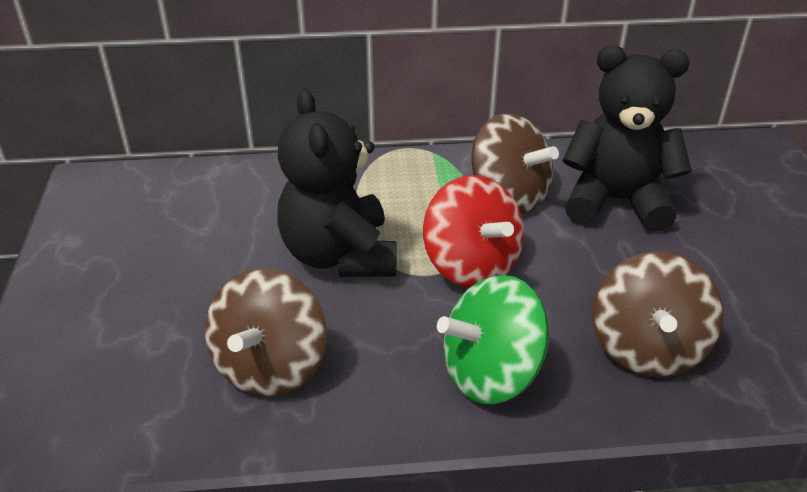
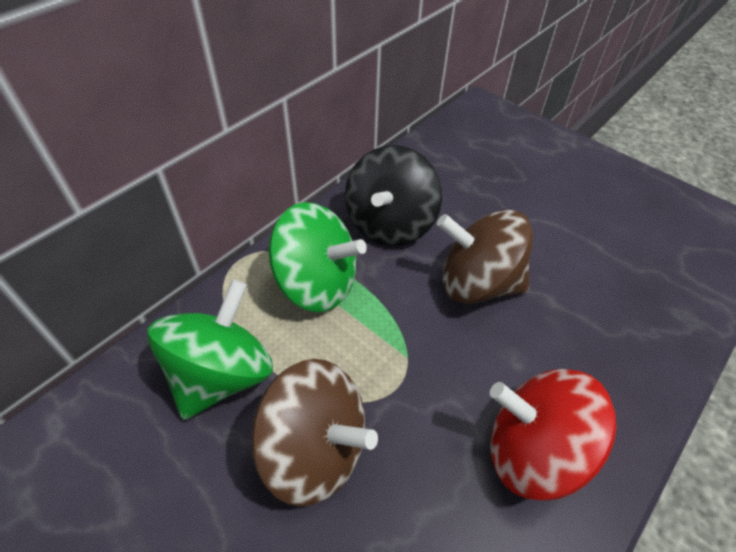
black spinning top: none = 0 -> [345,145,442,246] = 1
black teddy bear: [278,89,396,277] [562,45,692,232] = 2 -> none = 0
brown spinning top: [205,268,327,397] [471,113,559,214] [593,251,724,377] = 3 -> [251,359,378,507] [437,210,533,304] = 2
green spinning top: [437,275,549,404] = 1 -> [147,279,273,420] [269,202,367,312] = 2

